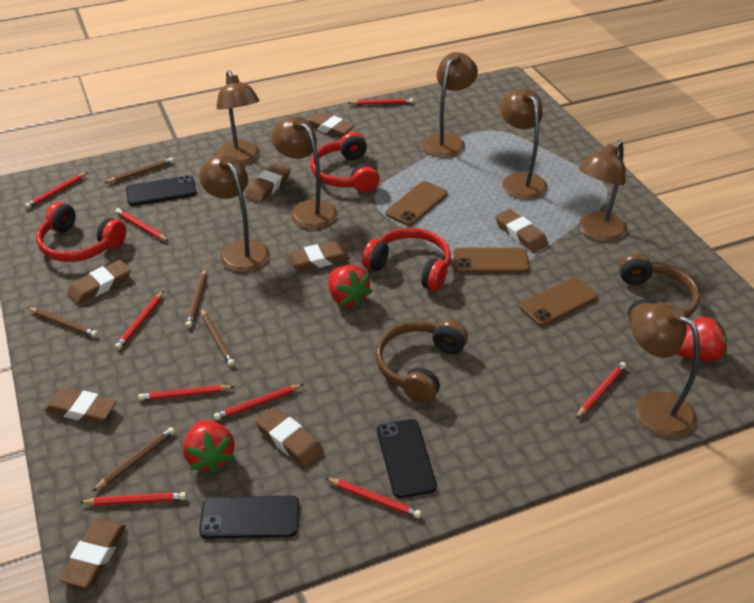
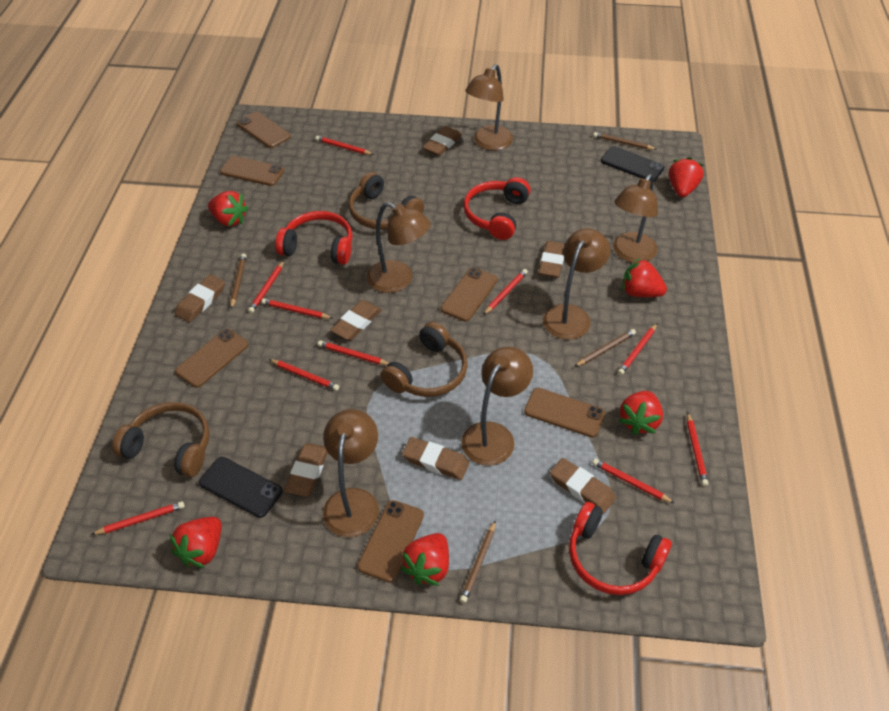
black phone: [126,175,197,206] [199,496,299,539] [377,419,437,498] = 3 -> [199,457,283,518] [601,146,665,182] = 2
brown eraser: [45,387,117,424] [59,519,126,588] [67,260,131,304] [245,163,291,203] [255,407,324,467] [287,241,350,271] [308,112,355,138] [495,209,548,252] = 8 -> [175,274,225,322] [284,443,328,497] [330,300,382,340] [402,437,470,480] [423,126,462,156] [539,241,565,278] [550,458,616,514] = 7
brown headphones: [376,320,468,403] [619,253,700,324] = 2 -> [112,402,210,477] [348,172,424,229] [381,322,468,397] = 3
brown lamp: [199,154,270,273] [216,70,260,165] [271,116,338,229] [422,52,478,158] [500,88,548,200] [579,140,627,242] [631,303,700,438] = 7 -> [323,409,379,537] [367,202,430,293] [461,347,533,466] [465,64,513,150] [543,228,610,340] [613,174,658,263] = 6
brown pencil: [27,307,98,337] [92,427,175,492] [105,158,174,183] [186,268,206,328] [201,308,235,366] = 5 -> [230,254,246,309] [460,520,496,603] [574,329,636,367] [593,132,656,150] = 4
brown phone: [386,181,448,226] [453,248,529,273] [519,277,598,326] = 3 -> [175,329,249,388] [220,156,285,186] [237,112,291,148] [357,500,424,583] [441,267,498,321] [524,388,605,438] = 6
red pencil: [25,172,88,209] [79,492,187,506] [115,208,168,241] [115,291,164,350] [138,385,234,401] [214,384,304,420] [325,478,422,519] [349,98,414,105] [576,362,627,419] = 9 -> [91,501,185,535] [248,261,284,313] [261,298,332,319] [269,359,339,391] [316,136,374,155] [318,340,389,365] [484,269,528,315] [592,458,674,503] [618,323,657,375] [687,412,709,486] = 10
red strawberry: [183,420,235,474] [328,265,372,308] [676,315,727,362] = 3 -> [169,517,222,568] [208,191,248,227] [401,533,449,586] [618,391,663,435] [622,258,667,297] [669,157,704,197] = 6

